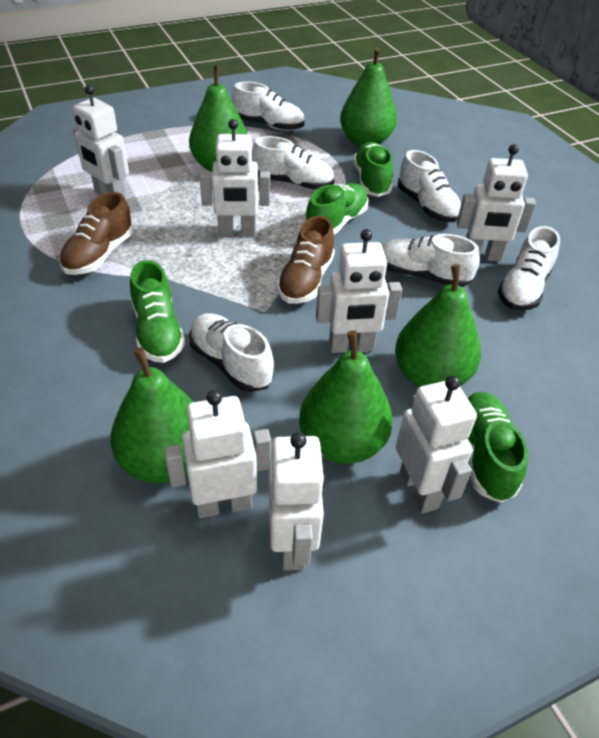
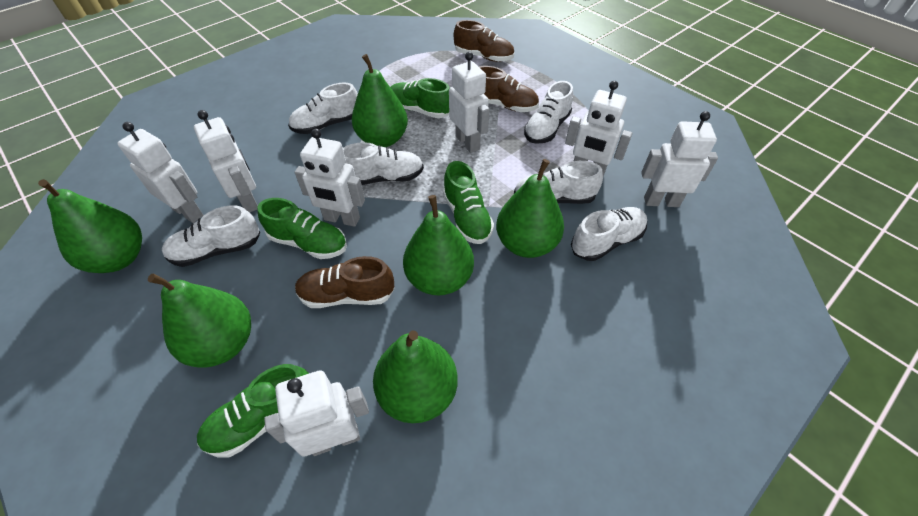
brown shoe: [59,192,134,275] [277,216,335,304] = 2 -> [295,256,394,308] [454,20,514,62] [479,66,539,112] = 3
green pear: [110,347,193,483] [189,65,248,172] [299,330,393,464] [340,47,397,147] [395,264,481,387] = 5 -> [38,179,142,273] [148,274,251,368] [352,54,408,147] [373,331,458,423] [403,195,474,295] [496,159,564,258] = 6

